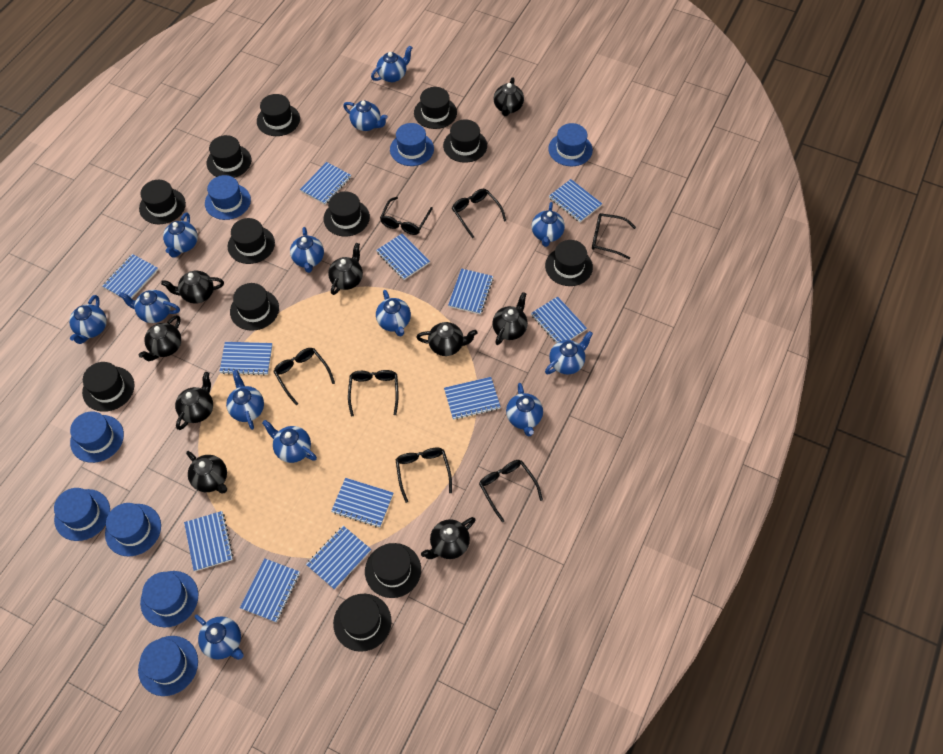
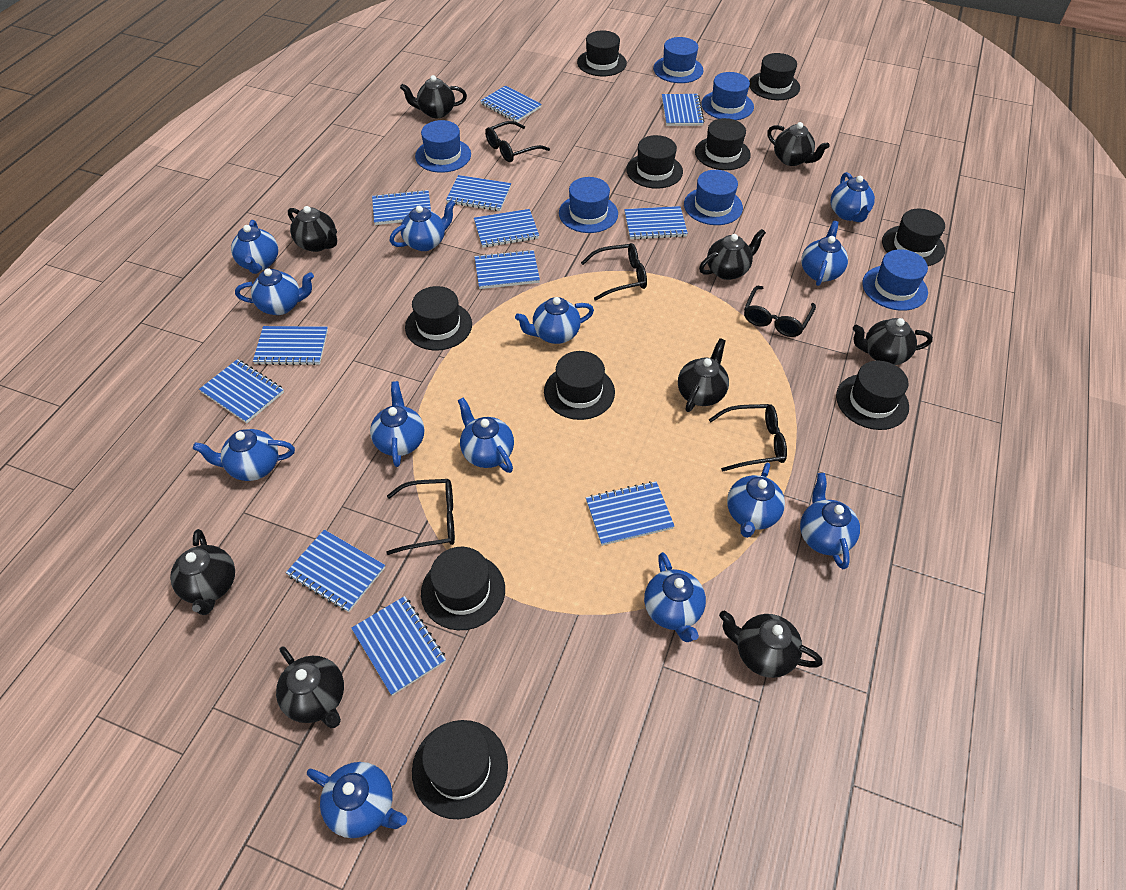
black glasses: [273,348,335,406] [348,370,399,417] [380,197,433,235] [396,448,452,503] [452,189,506,239] [479,460,543,522] [592,213,636,259] = 7 -> [387,479,455,555] [485,121,550,162] [581,243,647,301] [709,404,787,472] [744,286,816,337] = 5
black hat: [82,362,135,412] [139,180,186,224] [207,135,251,178] [228,218,275,264] [230,283,279,331] [257,94,300,136] [323,191,370,236] [333,594,391,652] [365,543,421,598] [414,87,457,129] [443,119,487,163] [545,240,593,286] = 12 -> [405,286,472,350] [412,720,508,819] [421,547,505,630] [544,351,615,420] [577,30,627,76] [626,135,683,189] [695,118,751,170] [749,53,800,100] [836,361,909,430] [882,209,945,266] = 10
blue hat: [54,488,110,541] [70,411,124,463] [105,503,161,557] [138,636,198,696] [140,571,198,627] [205,175,251,220] [390,123,434,166] [548,123,593,166] = 8 -> [415,120,471,173] [559,177,618,233] [653,37,704,83] [684,170,743,225] [701,72,754,120] [862,249,928,311] = 6

